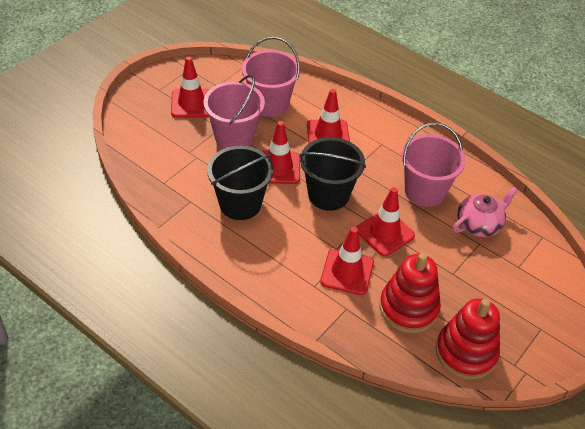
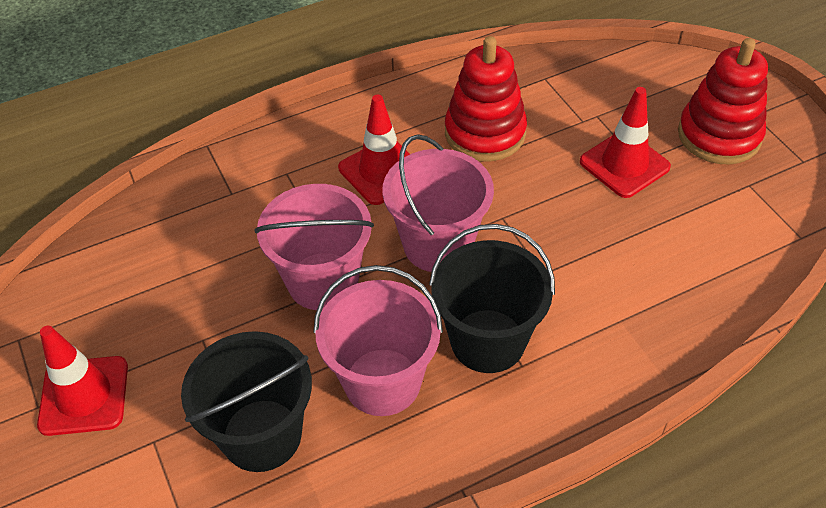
pink teapot: [453,187,518,237] = 1 -> none = 0
red traffic cone: [171,57,210,118] [262,121,300,184] [307,89,350,143] [320,227,374,295] [356,187,415,256] = 5 -> [37,326,128,436] [338,95,410,205] [580,87,671,198] = 3

